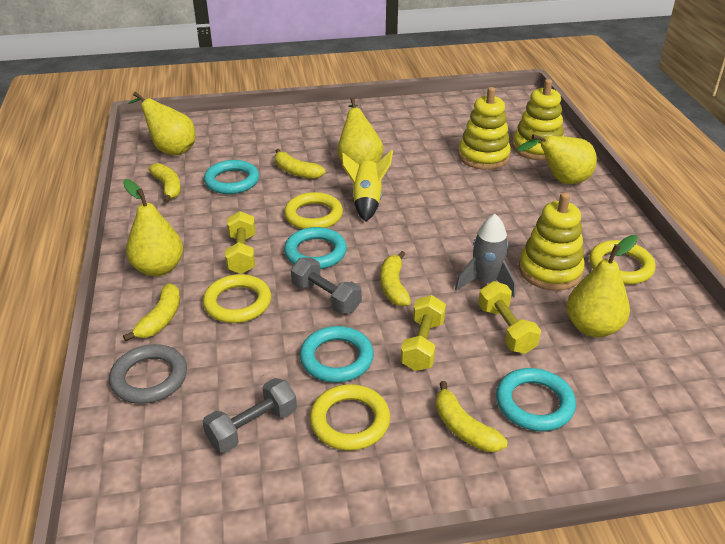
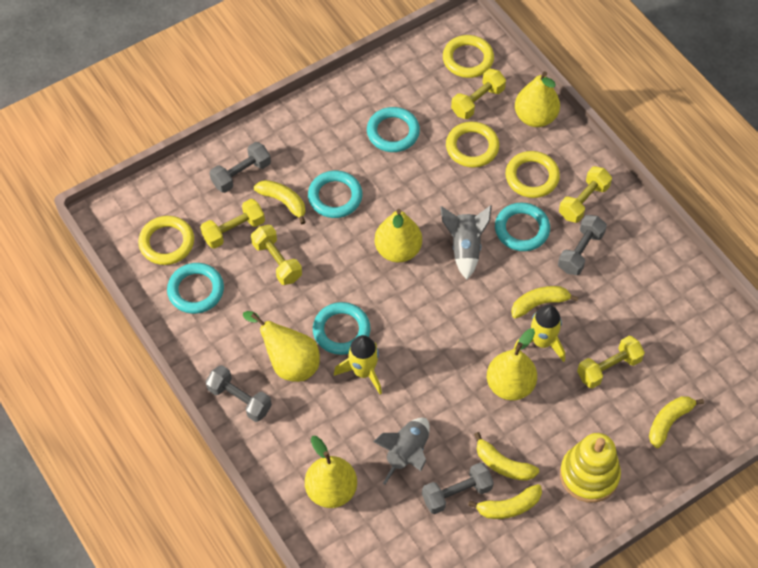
grey dumbbell: [202,378,297,453] [291,257,362,314] = 2 -> [205,365,272,422] [210,142,271,193] [422,462,494,514] [558,215,607,275] = 4
grey ring: [109,344,187,404] = 1 -> none = 0
grey rocket: [455,214,516,297] = 1 -> [373,418,430,485] [441,205,492,279] = 2
turquoise ring: [204,160,259,194] [284,227,347,269] [300,326,374,383] [496,368,576,431] = 4 -> [167,263,224,314] [308,170,363,218] [313,302,370,355] [367,107,420,152] [495,203,550,251] = 5
yellow dumbbell: [225,211,255,274] [401,295,446,371] [478,281,541,354] = 3 -> [200,199,265,249] [251,225,302,285] [451,69,506,119] [559,166,612,223] [577,336,645,389] = 5
yellow rocket: [342,150,393,222] = 1 -> [334,335,382,394] [514,305,565,362] = 2
yellow stacking toy: [458,87,511,170] [512,79,564,160] [519,193,585,291] = 3 -> [560,433,621,503] = 1

